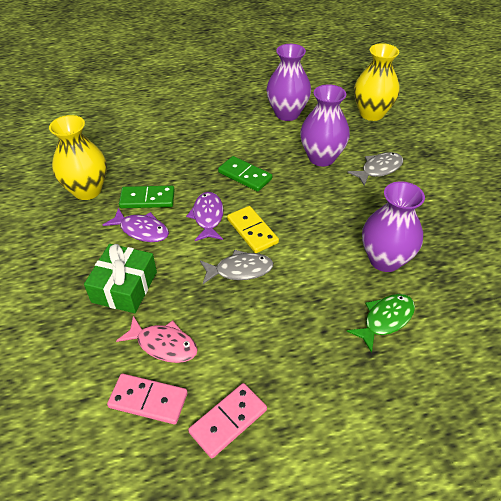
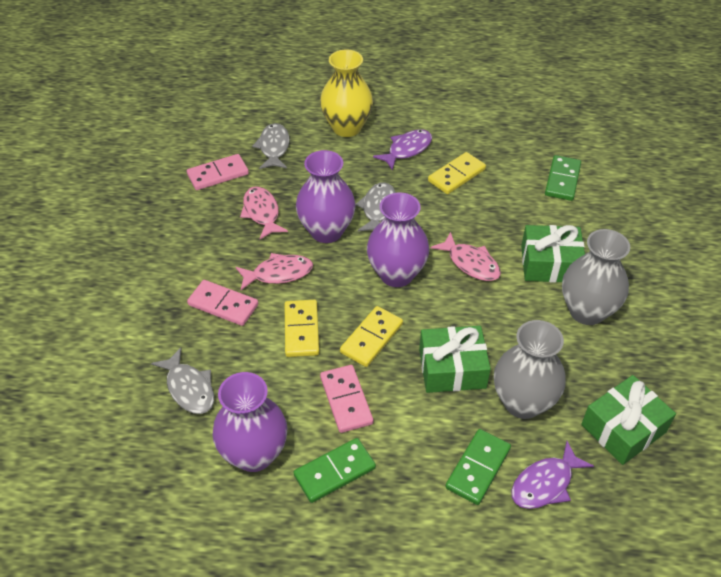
green domino: [119,186,175,208] [218,156,272,192] = 2 -> [293,438,376,503] [445,429,511,505] [545,155,581,201] = 3
green fish: [347,294,415,353] = 1 -> none = 0
green gift: [84,244,157,313] = 1 -> [419,326,491,393] [521,225,585,283] [581,375,676,465] = 3
grey fish: [200,250,273,284] [347,152,403,186] = 2 -> [151,348,214,414] [252,123,290,169] [356,182,396,231] = 3
grey vase: none = 0 -> [494,320,566,419] [562,229,630,325] = 2
pink domino: [107,374,188,424] [188,383,267,458] = 2 -> [187,154,249,190] [187,280,258,326] [320,365,373,433] = 3
pink fish: [116,316,198,363] = 1 -> [236,253,313,290] [240,186,288,239] [431,232,501,281] = 3
yellow domino: [227,206,279,253] = 1 -> [284,300,319,357] [340,306,403,367] [428,152,486,194] = 3
yellow vase: [49,115,107,200] [354,43,400,121] = 2 -> [320,50,373,137] = 1

